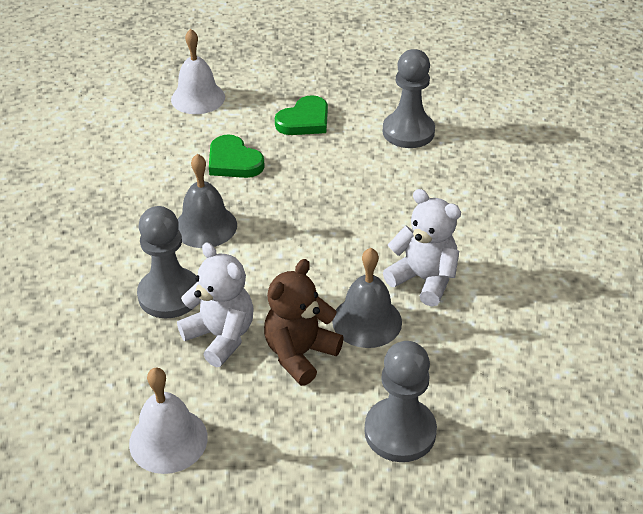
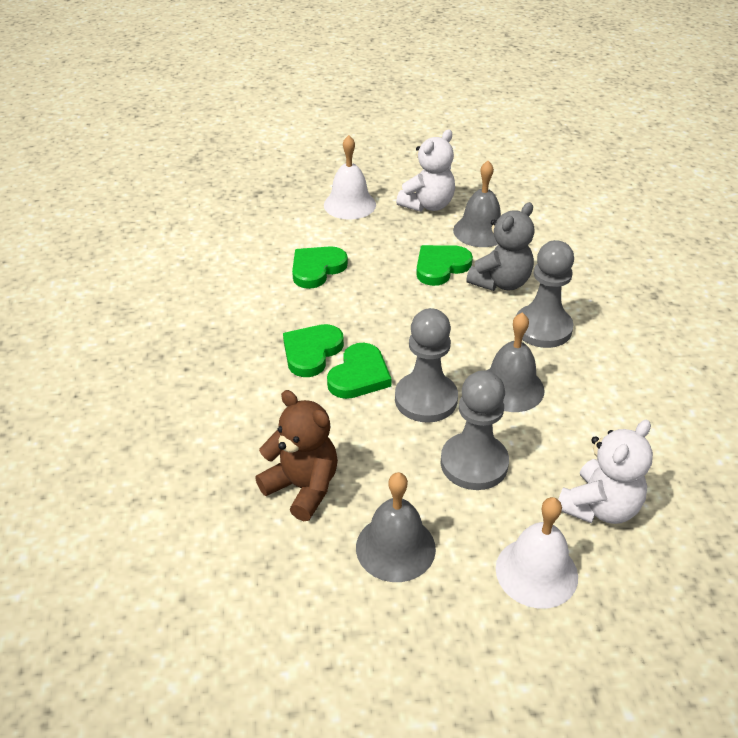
green heart: [209,134,265,178] [275,95,328,135] = 2 -> [283,324,344,377] [292,246,348,289] [327,343,392,399] [416,245,473,286] = 4
grey bell: [178,154,237,248] [332,248,402,348] = 2 -> [356,472,436,582] [453,161,501,247] [486,312,545,412] = 3
grey teddy bear: none = 0 -> [466,202,534,291] = 1

